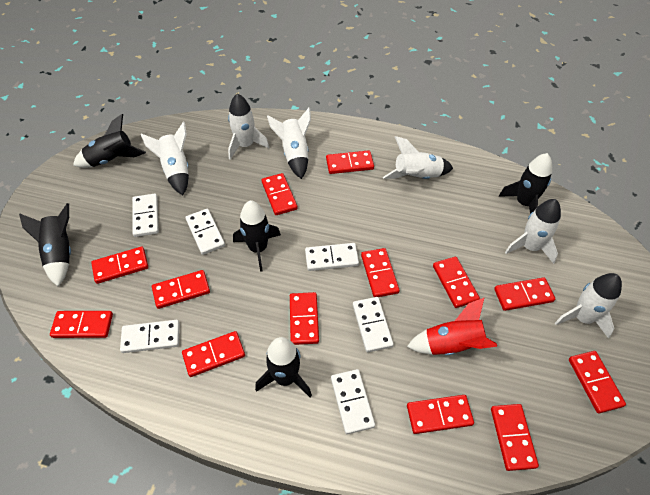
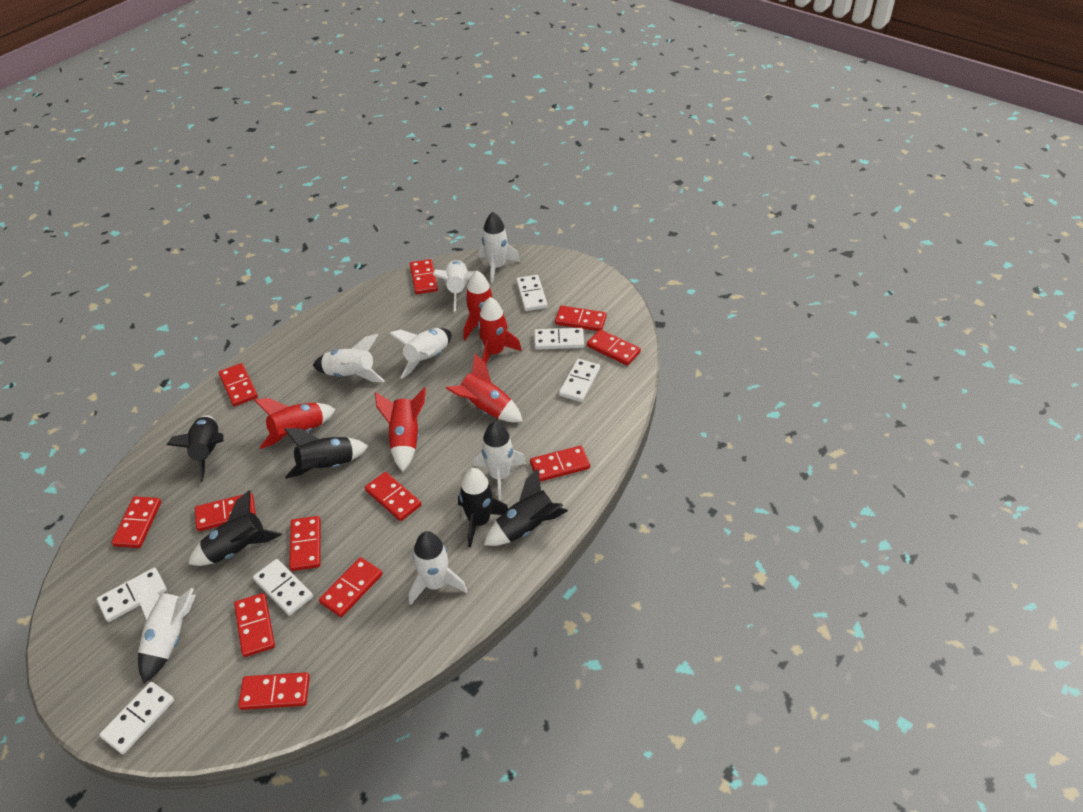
red domino: [50,311,113,338] [91,247,148,284] [152,270,210,309] [182,331,245,377] [262,173,298,215] [290,292,319,345] [326,150,374,174] [361,248,400,297] [407,395,474,434] [433,257,480,308] [491,404,539,471] [494,277,555,311] [569,351,626,413] = 13 -> [112,496,161,548] [195,493,256,531] [219,363,258,406] [234,593,275,657] [238,672,310,710] [289,516,321,571] [319,557,383,617] [365,472,422,521] [410,259,438,294] [530,446,590,482] [555,306,607,331] [587,329,641,366] = 12
red rocket: [407,297,497,355] = 1 -> [254,398,336,449] [375,388,426,471] [446,354,523,422] [463,271,508,340] [478,297,522,364] = 5
white rocket: [141,122,189,195] [228,93,269,160] [267,107,311,179] [383,136,453,179] [505,199,561,264] [555,273,622,339] = 6 -> [137,579,196,683] [313,334,385,382] [389,328,452,379] [409,531,467,605] [432,260,475,311] [474,421,526,500] [479,212,520,283] = 7

